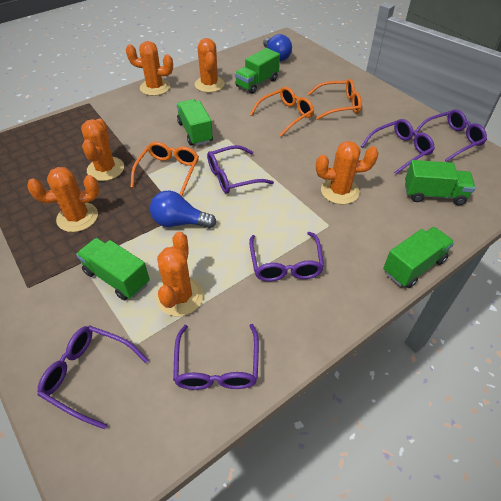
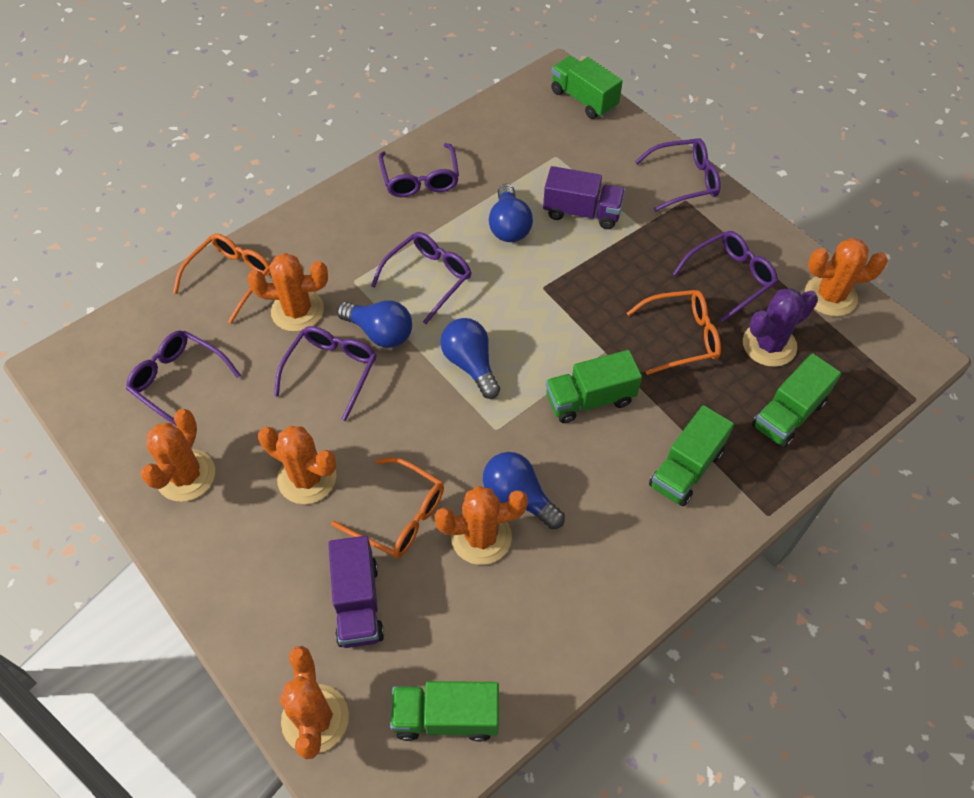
blue light bulb: [150,191,216,229] [263,34,292,61] = 2 -> [337,300,412,348] [440,318,500,399] [483,452,565,529] [489,184,533,242] = 4
purple cactus: none = 0 -> [743,288,818,367] = 1
purple truck: none = 0 -> [328,536,384,648] [543,166,625,229] = 2

